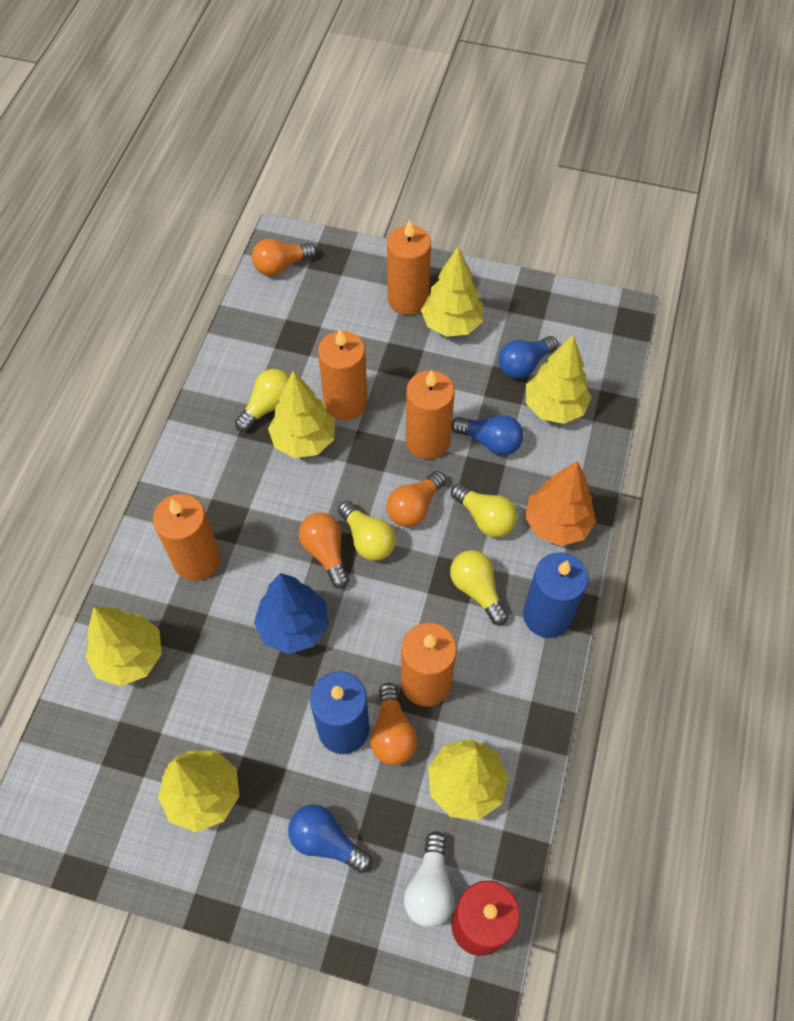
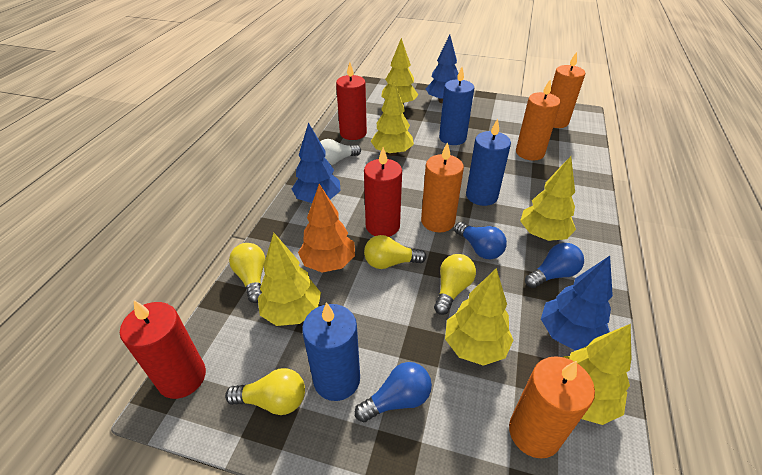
blue candle: [310,671,370,754] [523,552,588,638] = 2 -> [302,302,360,401] [439,67,474,145] [466,118,511,206] = 3
blue tree: [254,573,329,654] = 1 -> [292,122,341,203] [425,35,458,103] [541,256,613,351] = 3
orange candle: [153,494,221,581] [318,329,368,420] [387,219,431,315] [401,622,457,707] [406,370,455,459] = 5 -> [421,142,464,233] [509,356,595,459] [516,79,561,161] [550,52,585,128] = 4
orange light bulb: [252,238,317,276] [299,513,349,588] [370,683,417,765] [386,471,446,527] = 4 -> none = 0
red candle: [451,881,520,956] = 1 -> [120,300,206,399] [336,62,367,140] [364,147,402,237] = 3

